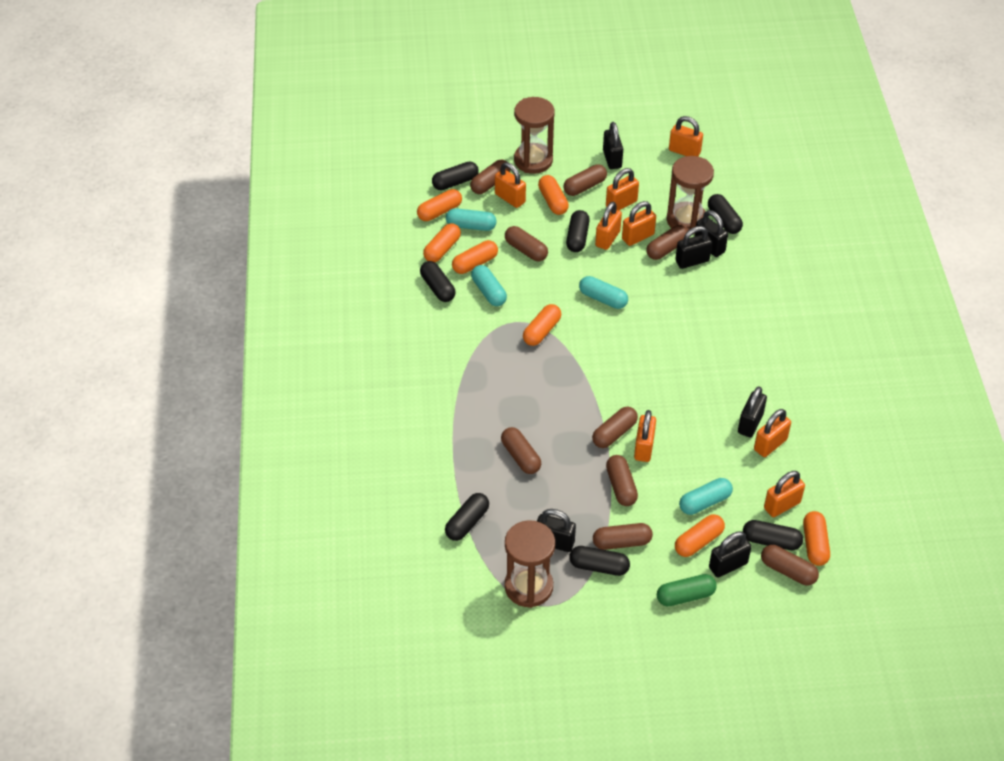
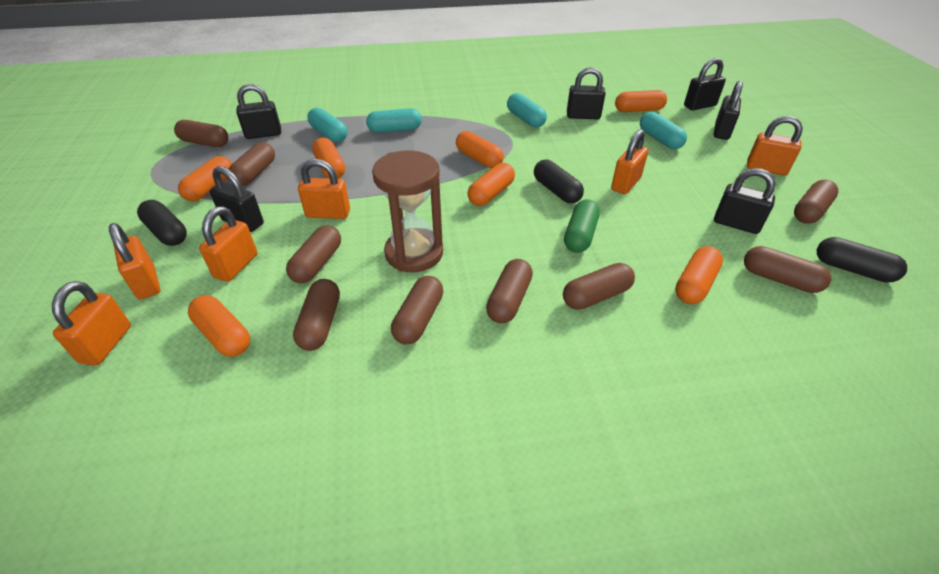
black capsule: [420,261,455,302] [432,161,479,190] [445,493,489,541] [566,210,590,252] [569,546,630,576] [708,194,743,234] [743,520,803,550] = 7 -> [137,200,187,246] [534,160,584,203] [817,237,907,283] = 3
brown hourglass: [505,520,555,608] [514,97,555,174] [667,156,714,234] = 3 -> [372,150,443,272] = 1
orange padlock: [495,162,526,208] [595,202,622,250] [606,168,639,210] [622,201,656,246] [634,410,656,462] [669,116,703,156] [754,409,791,457] [764,471,805,517] = 8 -> [52,281,131,366] [109,223,160,300] [199,206,257,282] [298,159,350,219] [611,129,648,194] [747,116,803,176] = 6

